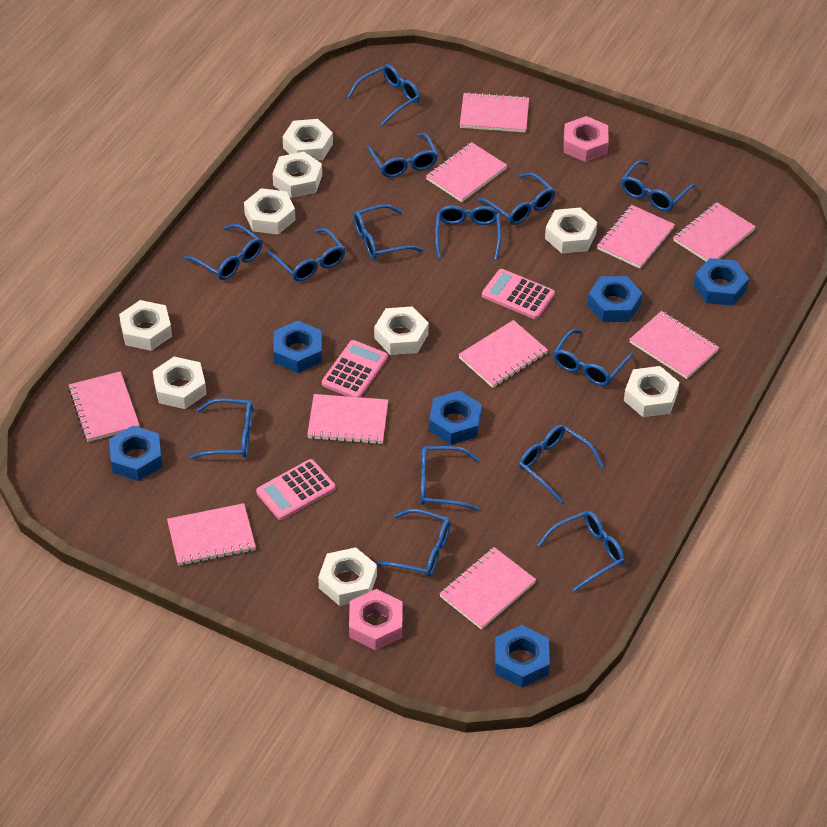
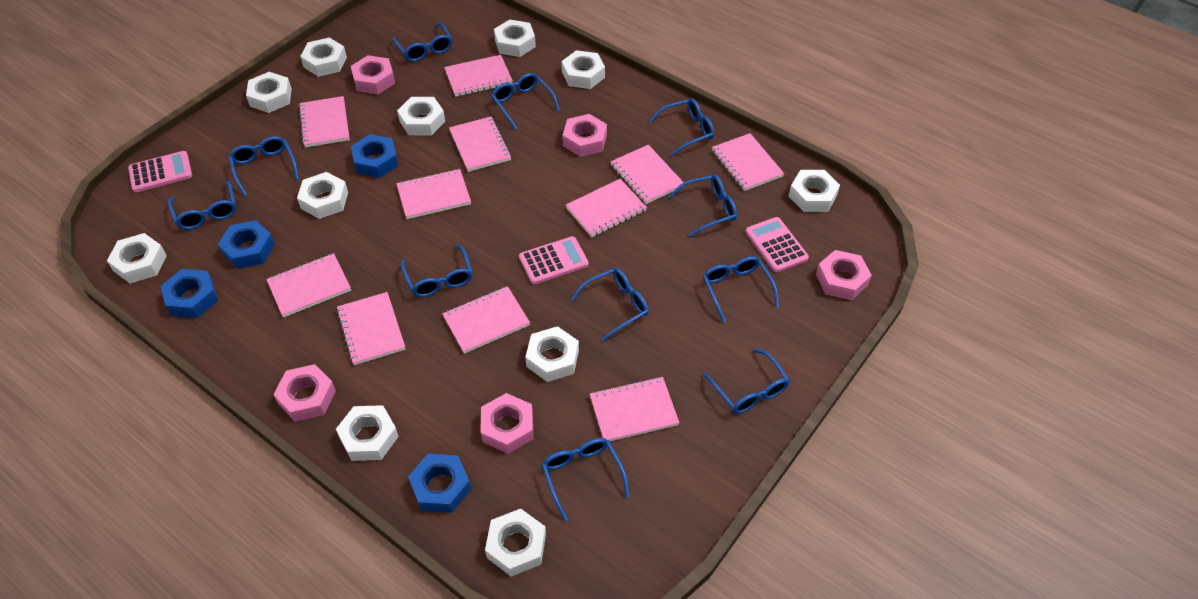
blue glasses: [184,224,262,280] [189,398,253,459] [267,228,345,282] [347,64,420,126] [353,204,423,259] [366,133,438,178] [375,509,451,577] [420,446,480,511] [435,205,501,259] [477,173,555,225] [519,425,604,503] [538,511,624,592] [553,329,634,386] [621,160,696,211] = 14 -> [168,181,236,230] [229,136,299,196] [392,23,452,62] [401,245,473,297] [491,73,560,130] [542,438,630,521] [571,268,648,341] [649,98,714,156] [669,175,737,237] [703,256,779,323] [703,349,790,414] = 11
blue nut: [109,426,163,481] [273,321,322,373] [429,391,482,445] [495,625,550,688] [587,276,642,322] [694,258,749,306] = 6 -> [161,269,218,318] [218,220,275,269] [351,134,398,178] [408,454,471,513] = 4
pink notebook: [68,371,140,442] [167,503,256,566] [307,394,388,444] [426,142,507,202] [439,547,536,630] [458,320,548,388] [460,92,529,133] [597,205,675,269] [629,311,719,379] [673,202,756,262] = 10 -> [266,253,351,317] [299,96,350,148] [336,292,405,365] [396,169,471,219] [442,286,530,354] [444,55,513,97] [449,116,511,172] [566,179,647,237] [590,377,680,441] [611,145,684,204] [712,133,784,191] = 11
pink nut: [349,589,403,651] [564,116,609,162] = 2 -> [273,364,336,422] [351,55,395,94] [481,393,534,454] [563,114,607,157] [816,250,872,300] = 5
white nut: [119,300,172,351] [153,357,207,409] [244,188,295,234] [273,152,322,198] [283,119,333,161] [318,547,377,606] [374,306,429,355] [545,208,597,254] [624,366,680,417] = 9 -> [107,233,167,283] [246,72,292,113] [297,172,348,219] [300,38,347,77] [336,405,399,461] [397,97,445,135] [485,509,546,577] [494,20,536,57] [525,326,579,382] [562,50,605,89] [789,170,840,212] = 11

